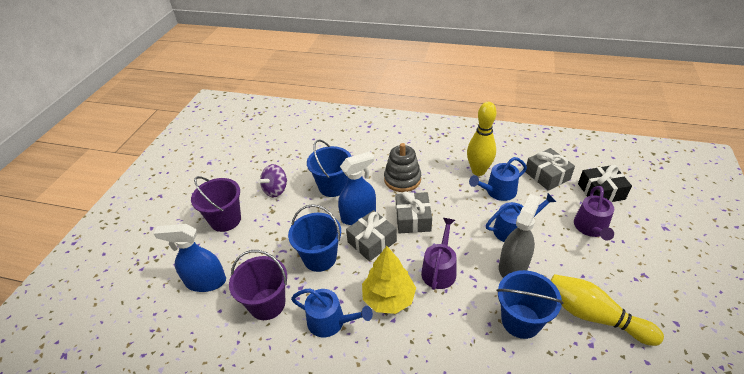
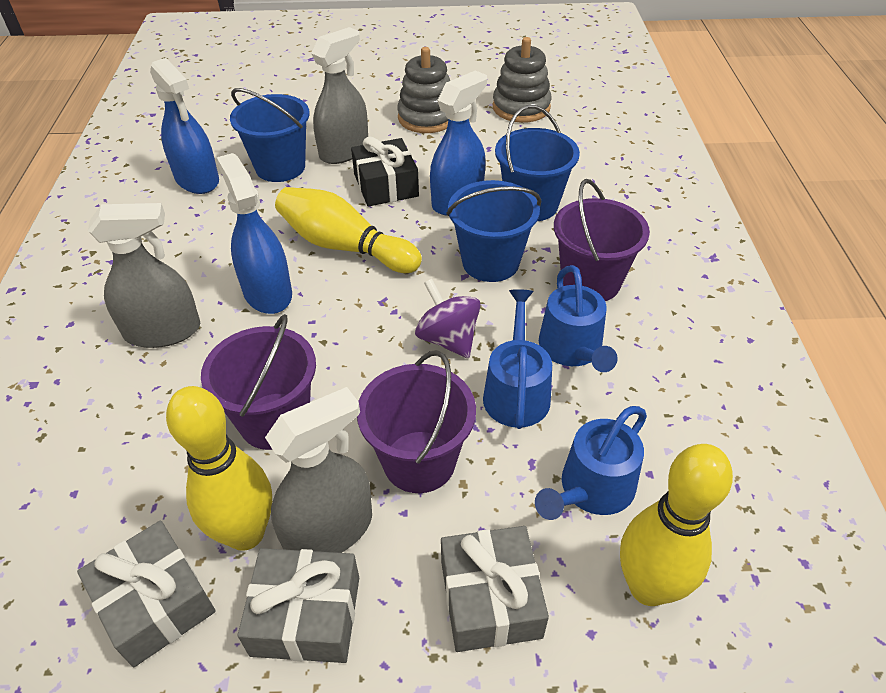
blue spray bottle: [154,224,226,292] [338,152,376,225] = 2 -> [150,58,219,194] [216,153,292,314] [430,70,487,216] = 3
grey spray bottle: [499,194,541,278] = 1 -> [88,203,200,348] [265,387,372,553] [311,27,368,164] = 3
grey stacking toy: [384,143,421,192] = 1 -> [397,47,450,133] [493,37,552,123] = 2
purple bucket: [191,176,241,232] [229,250,287,320] = 2 -> [201,314,316,450] [357,350,476,493] [554,179,650,301] = 3
purple watering can: [421,218,457,290] [574,186,614,241] = 2 -> none = 0
yellow bowling pin: [467,102,497,176] [550,274,664,346] = 2 -> [166,386,272,551] [275,187,422,273] [620,444,733,606] = 3
yellow tree: [362,246,416,314] = 1 -> none = 0

